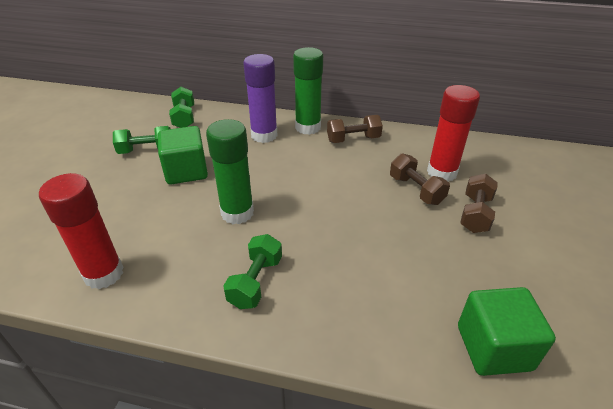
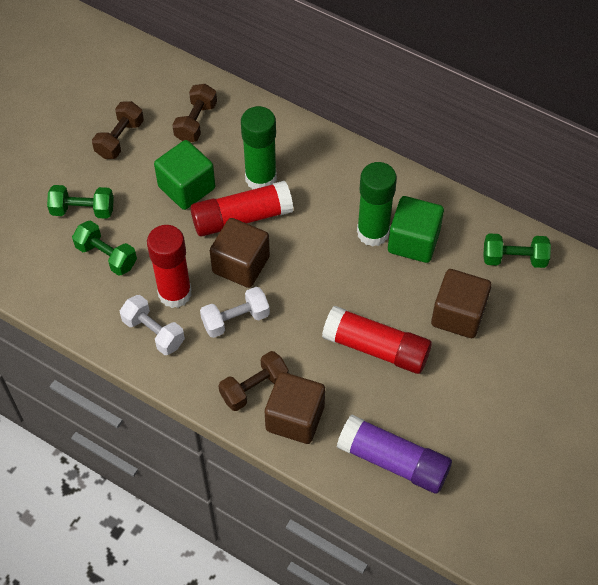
brown cube: none = 0 -> [210,218,270,288] [265,372,325,444] [431,269,492,338] = 3
red glue stick: [39,173,124,289] [427,85,480,181] = 2 -> [147,225,192,308] [191,181,293,237] [322,305,432,374] = 3
white dumbbell: none = 0 -> [120,295,185,355] [200,287,270,338] = 2

